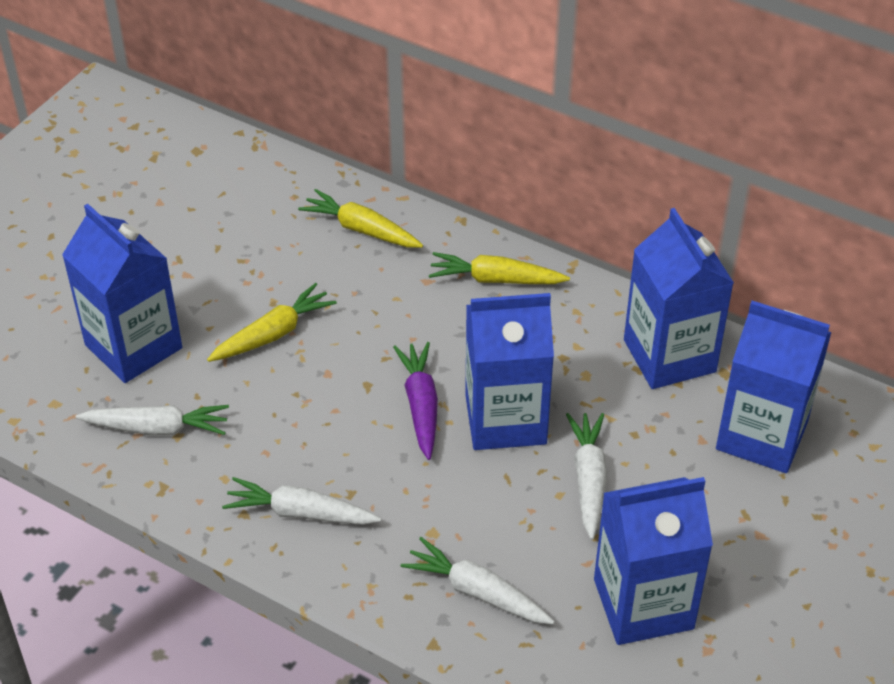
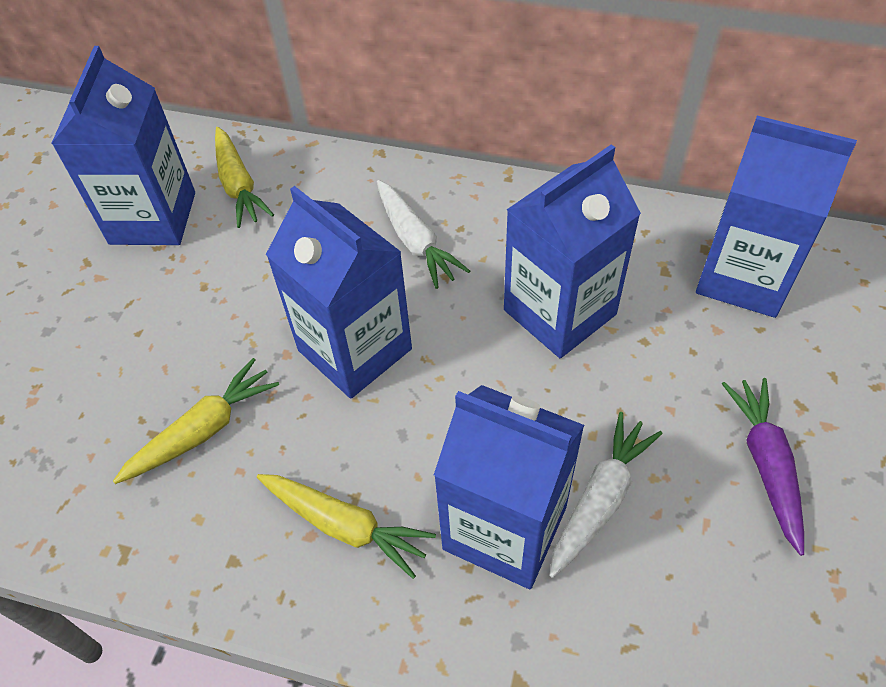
white carrot: [76,405,229,436] [222,477,381,525] [401,537,555,624] [566,413,607,540] = 4 -> [377,180,470,289] [549,412,663,578] = 2

